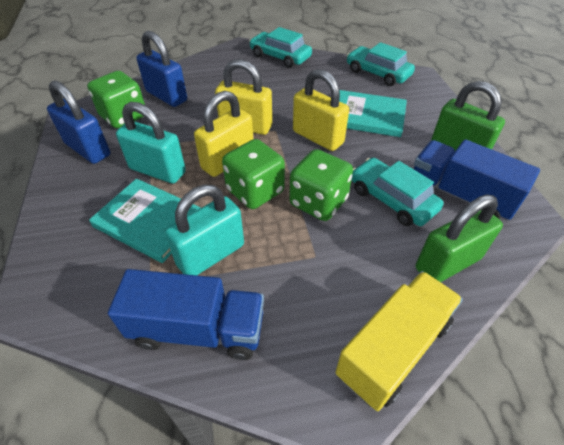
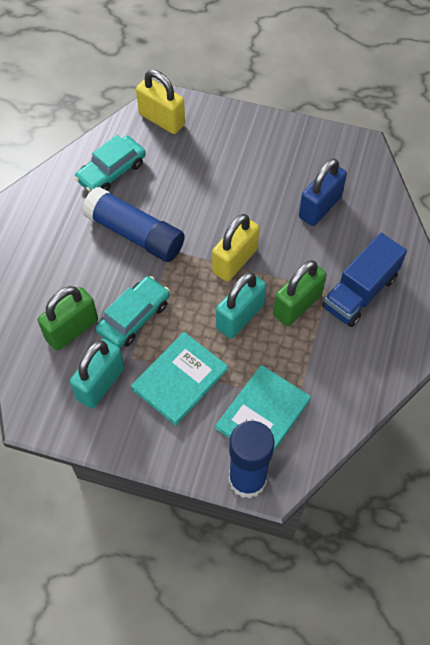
blue glue stick: none = 0 -> [82,187,185,262] [229,421,274,499] = 2
blue padlock: [47,80,110,164] [136,31,187,107] = 2 -> [299,158,347,226] = 1
blue truck: [108,269,264,360] [414,139,540,221] = 2 -> [322,233,407,327] = 1
green dice: [87,71,145,128] [222,139,285,209] [289,149,353,221] = 3 -> none = 0
turquoise car: [249,27,312,68] [347,42,415,86] [352,158,444,226] = 3 -> [74,135,146,192] [96,276,170,348] = 2
yellow padlock: [194,91,253,177] [215,59,272,135] [293,69,349,151] = 3 -> [136,70,185,134] [212,214,259,282] = 2
yellow truck: [335,271,463,411] = 1 -> none = 0

